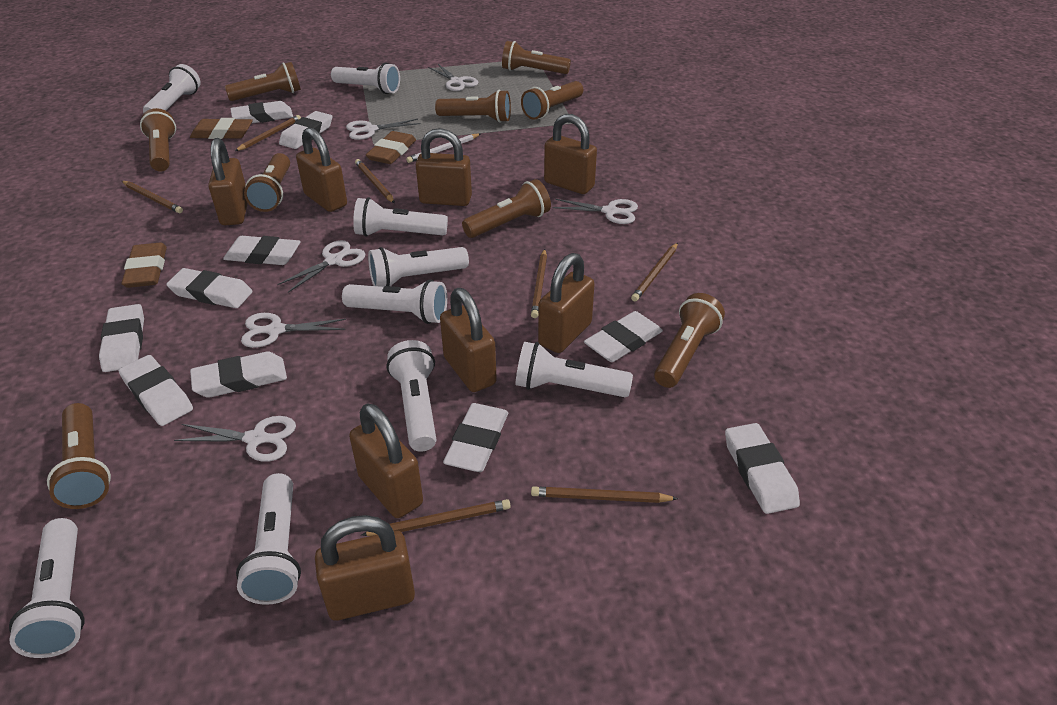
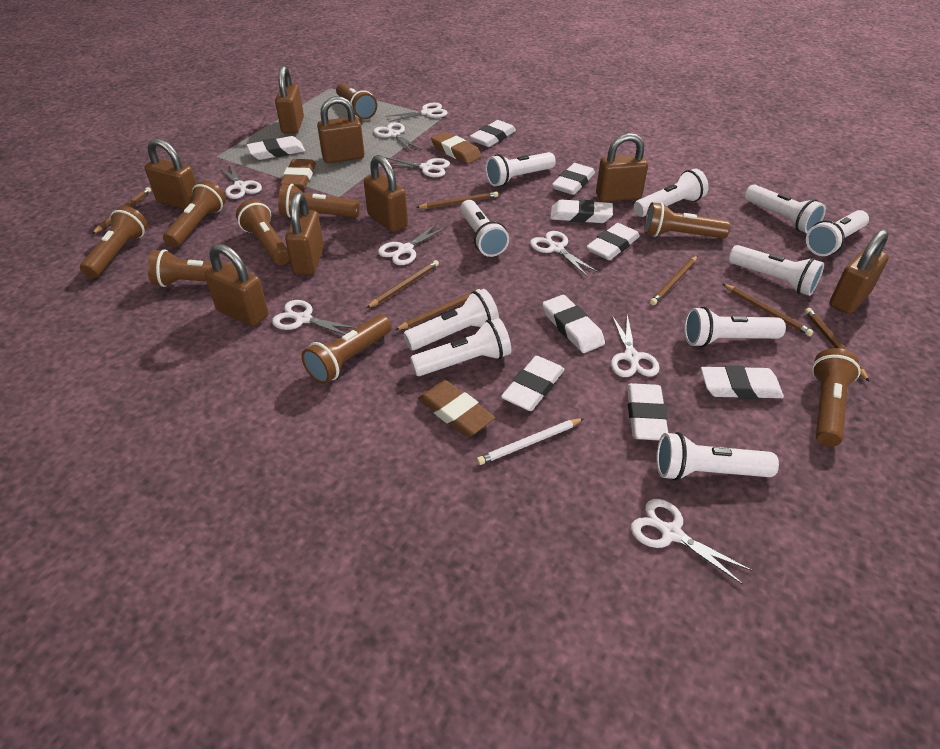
white eraser: [99,304,144,372] [119,355,193,426] [166,268,253,308] [190,351,287,398] [223,236,301,265] [230,101,293,124] [279,111,332,149] [443,403,508,472] [584,311,663,362] [725,423,800,514] = 10 -> [247,136,305,160] [470,120,516,147] [501,356,565,411] [543,295,605,353] [550,199,613,223] [552,163,595,195] [586,223,640,260] [627,383,668,441] [701,365,784,399] = 9
white flashlight: [9,518,84,658] [143,64,201,113] [236,473,301,605] [331,63,400,94] [342,279,447,324] [353,197,448,237] [368,247,469,287] [387,340,436,452] [515,342,633,397] = 9 -> [403,289,499,351] [410,318,511,376] [460,200,509,257] [485,152,556,186] [634,168,709,217] [657,432,779,481] [684,307,786,348] [729,245,824,296] [745,185,826,233] [806,210,869,256] = 10
white scissors: [174,416,296,462] [241,313,346,348] [277,240,365,293] [346,119,421,140] [428,64,478,91] [552,199,638,224] = 6 -> [219,163,262,199] [272,300,357,335] [373,122,422,152] [378,223,447,265] [385,103,448,122] [385,157,450,177] [530,231,598,277] [611,314,660,377] [631,499,753,585] = 9

